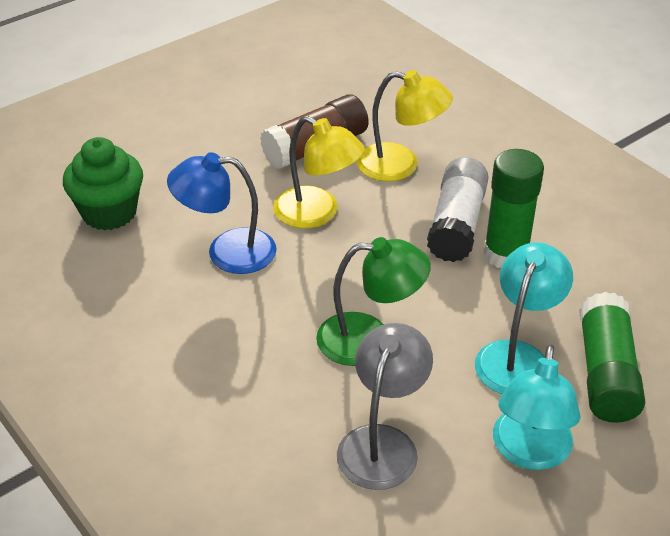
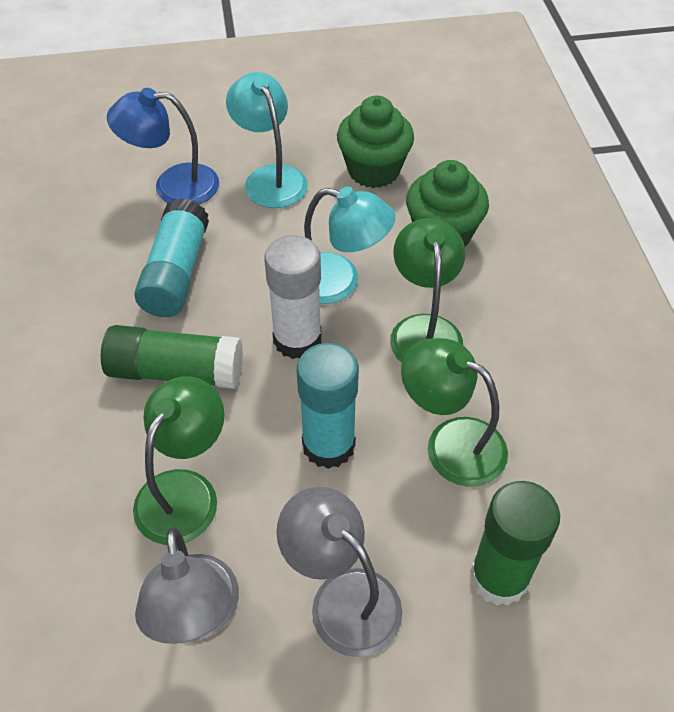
brown glue stick: [260,94,369,169] = 1 -> none = 0
green cupcake: [63,137,143,231] = 1 -> [337,95,414,188] [406,160,489,247] = 2
green lamp: [316,237,431,366] = 1 -> [133,376,224,545] [390,218,466,363] [401,338,508,487] = 3
grey lamp: [337,323,433,490] = 1 -> [135,527,239,644] [276,487,402,657] = 2
turquoise glue stick: none = 0 -> [134,198,209,317] [297,343,359,469] = 2
yellow lamp: [273,116,365,228] [356,70,453,182] = 2 -> none = 0

